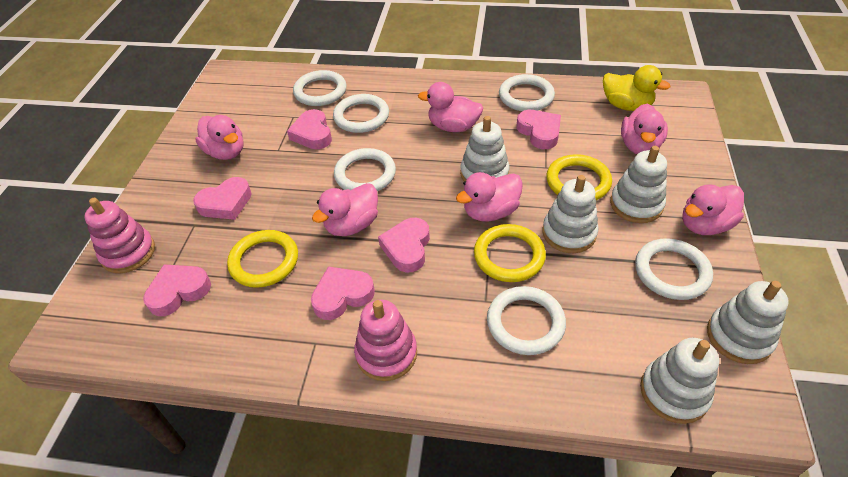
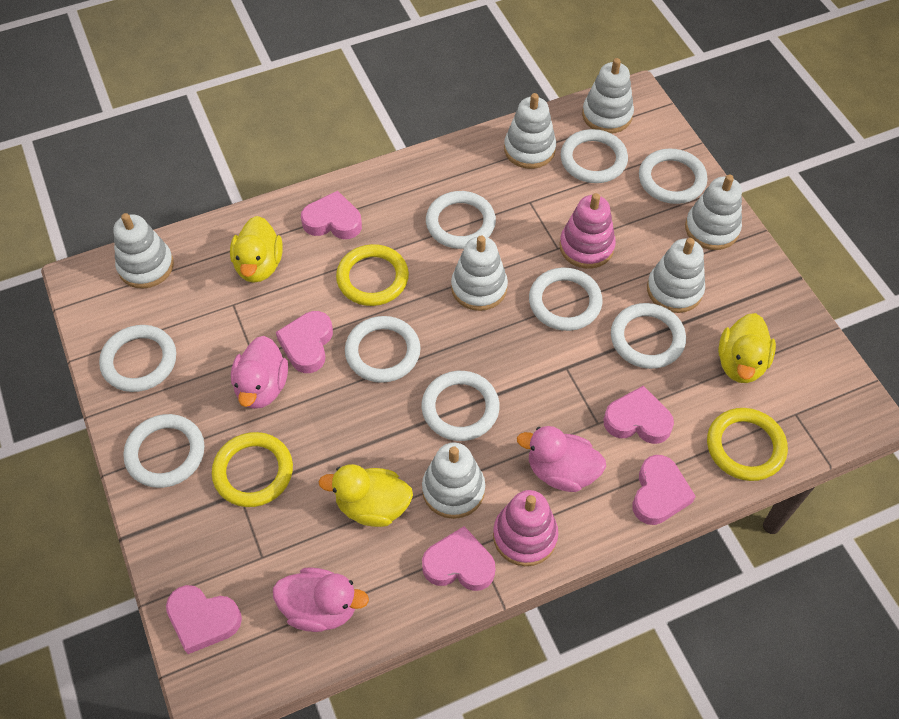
pink duck: [195,115,244,160] [312,183,378,236] [418,82,483,132] [456,172,523,222] [621,103,668,154] [682,185,744,235] = 6 -> [231,336,288,409] [273,567,369,632] [517,426,606,492] = 3
white ring: [293,70,347,106] [333,94,389,133] [334,148,396,191] [487,286,566,355] [499,74,555,111] [635,238,713,300] = 6 -> [99,325,176,392] [123,414,205,488] [345,316,421,383] [422,371,500,441] [426,191,496,249] [529,268,603,331] [560,129,628,183] [611,303,686,369] [639,148,708,204] = 9
white stacking toy: [460,116,509,182] [542,175,598,253] [610,146,667,223] [640,338,719,424] [707,281,789,364] = 5 -> [113,213,174,289] [422,442,485,519] [451,236,508,311] [504,93,556,169] [582,58,634,134] [647,238,705,313] [685,175,742,250] = 7
yellow duck: [603,65,670,111] = 1 -> [230,216,283,283] [318,464,413,527] [718,313,776,383] = 3

